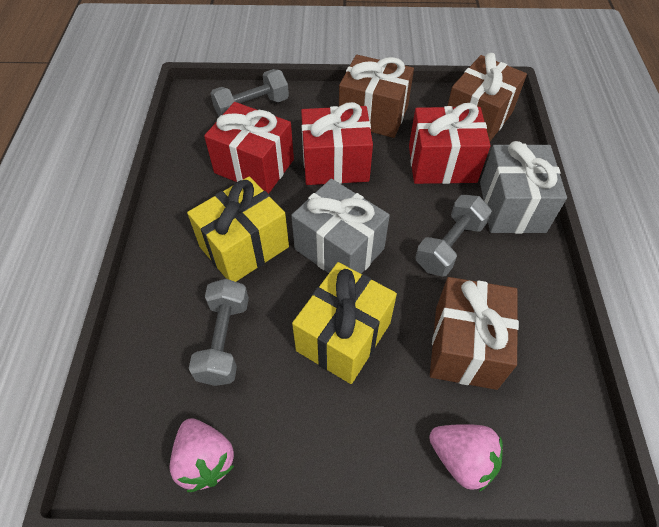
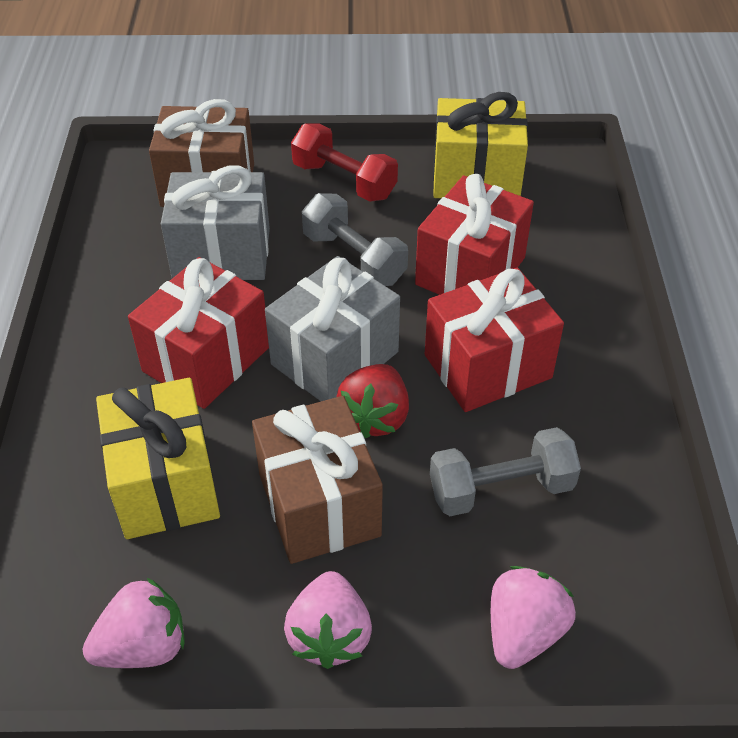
brown gift: [339,55,414,138] [430,277,519,390] [448,53,527,141] = 3 -> [149,99,254,207] [252,396,383,564] = 2
grey dumbbell: [189,279,249,386] [210,69,289,117] [415,195,492,277] = 3 -> [302,193,408,286] [430,427,581,516] = 2
pink strawberry: [170,418,234,492] [429,424,503,492] = 2 -> [83,578,184,668] [284,571,372,669] [491,566,576,669] = 3
red dumbbell: none = 0 -> [291,123,398,202] = 1
red strawberry: none = 0 -> [337,364,409,438] = 1

